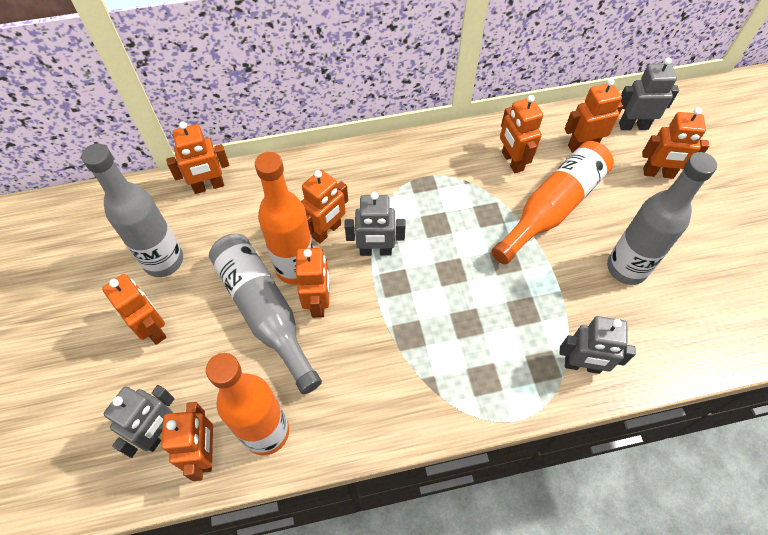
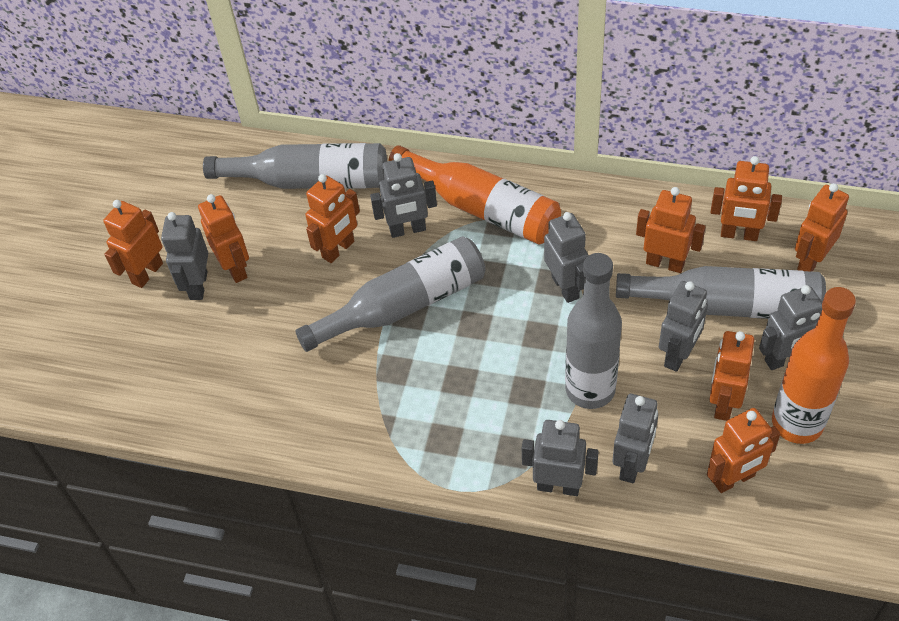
grey bottle: [81,144,183,277] [209,234,322,394] [607,152,717,285] = 3 -> [203,143,387,189] [295,236,485,352] [565,253,622,409] [616,266,826,319] = 4
grey robot: [104,385,175,458] [345,192,406,256] [560,316,635,374] [619,57,679,130] = 4 -> [161,212,208,300] [370,153,437,238] [522,420,599,496] [544,212,589,303] [612,394,658,483] [659,281,708,372] [759,285,822,370] = 7
orange bottle: [206,353,289,455] [255,152,313,284] [492,141,614,264] = 3 -> [389,145,561,245] [772,287,856,444] = 2

